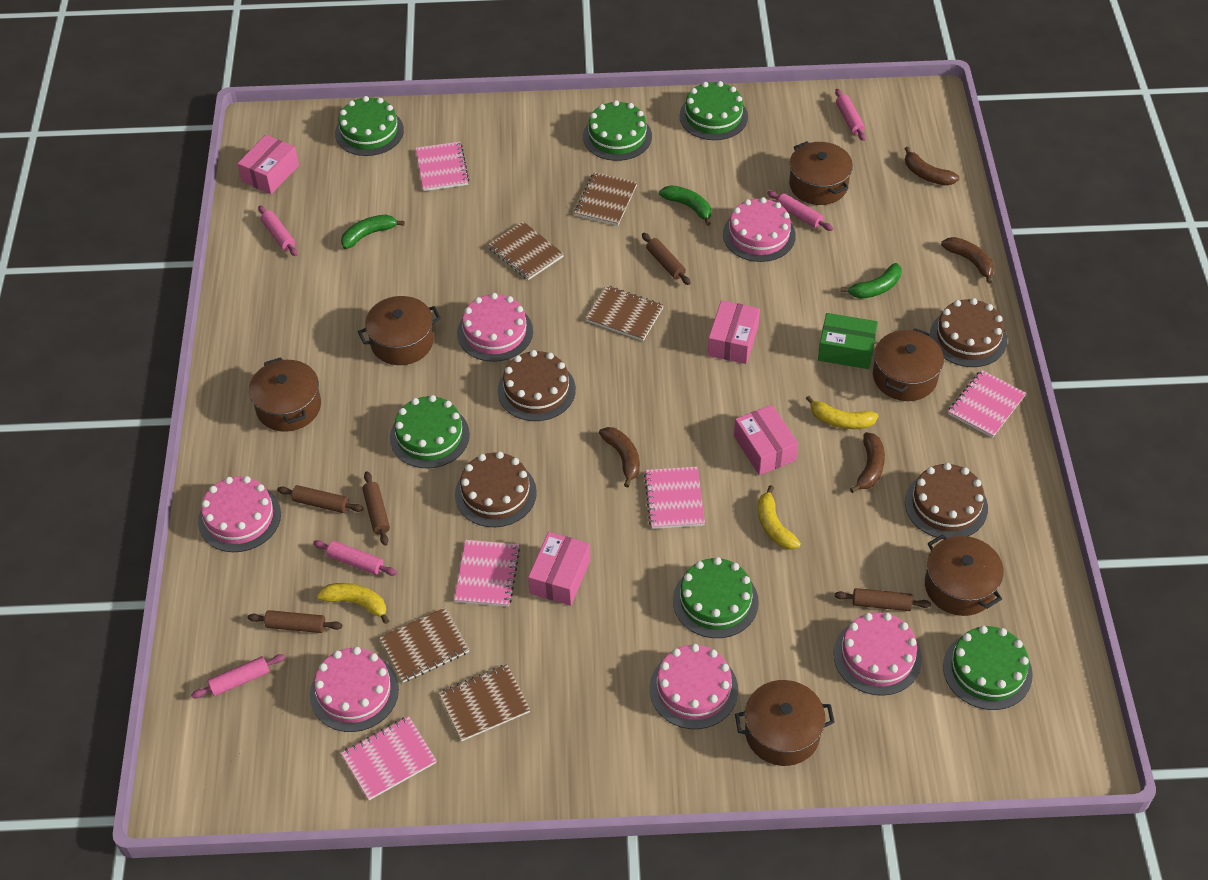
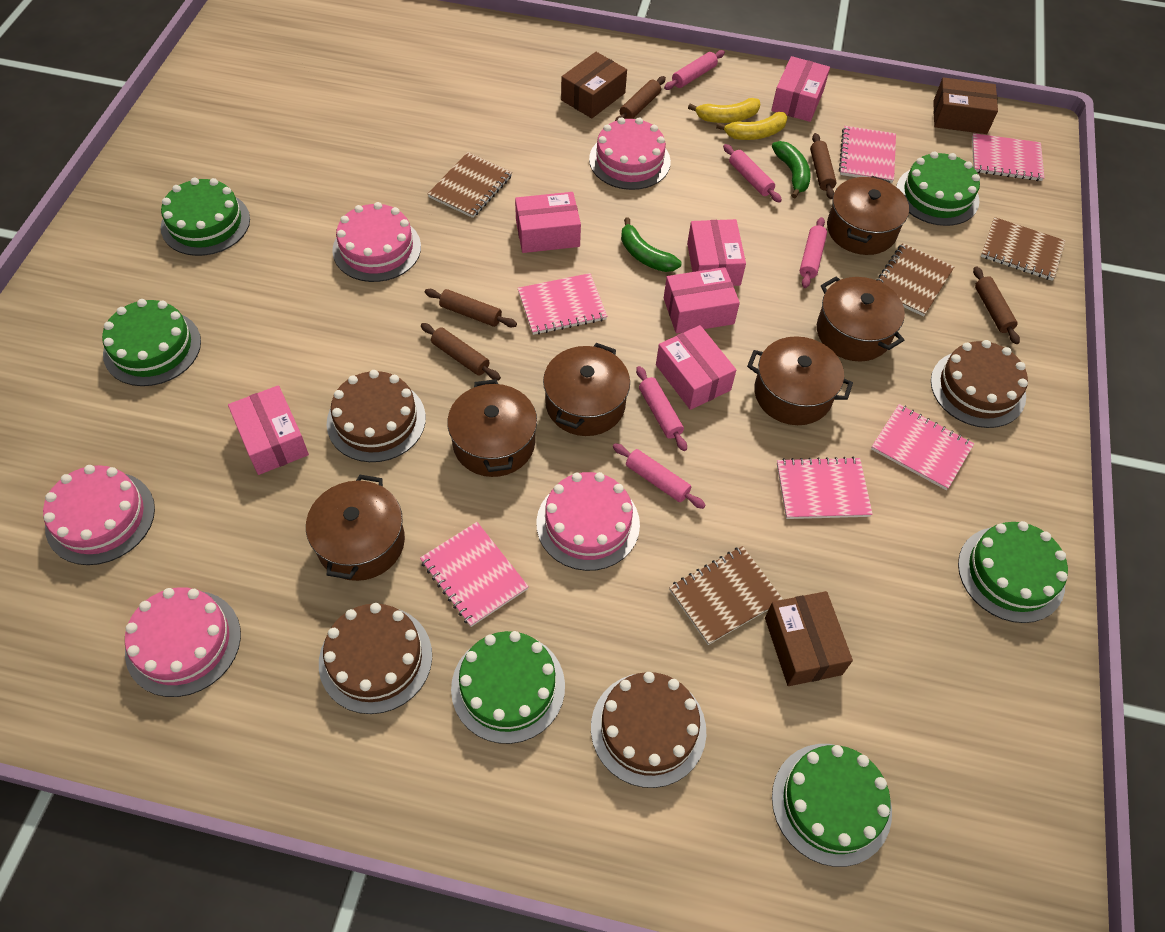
brown banana: [599,427,640,487] [850,432,885,493] [905,147,959,186] [941,237,994,283] = 4 -> none = 0
brown box: none = 0 -> [561,52,627,119] [765,591,853,686] [933,77,998,134] = 3
brown notebook: [379,607,470,682] [438,664,530,741] [488,221,564,280] [574,172,637,226] [585,285,664,341] = 5 -> [428,152,512,218] [669,546,783,645] [876,243,954,317] [981,217,1066,281] = 4
green banana: [341,215,405,249] [659,185,711,226] [840,263,901,299] = 3 -> [621,218,681,272] [772,141,811,198] = 2
green box: [818,313,878,369] = 1 -> none = 0
pink box: [237,135,299,194] [528,532,590,606] [708,300,760,364] [734,405,798,475] = 4 -> [228,385,309,475] [515,192,581,253] [656,325,736,410] [664,267,740,334] [687,219,746,286] [771,56,830,122] = 6
pink cake: [198,476,281,552] [310,647,399,732] [457,293,533,362] [650,644,738,729] [723,197,796,262] [833,612,922,696] = 6 -> [43,465,155,565] [125,587,241,697] [332,202,421,282] [536,472,640,571] [589,117,671,190] = 5
pink notebook: [341,716,437,800] [416,142,469,191] [454,540,520,607] [644,467,705,529] [948,370,1026,438] = 5 -> [420,522,529,627] [518,273,607,335] [777,457,873,519] [839,126,896,183] [871,404,974,490] [972,133,1045,181] = 6
yellow banana: [317,583,389,624] [758,485,801,550] [806,396,878,429] = 3 -> [688,98,760,123] [716,112,788,140] = 2

